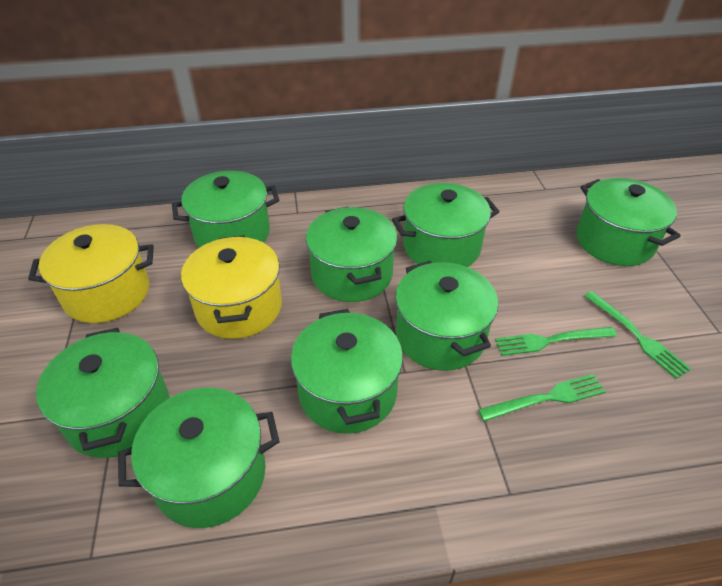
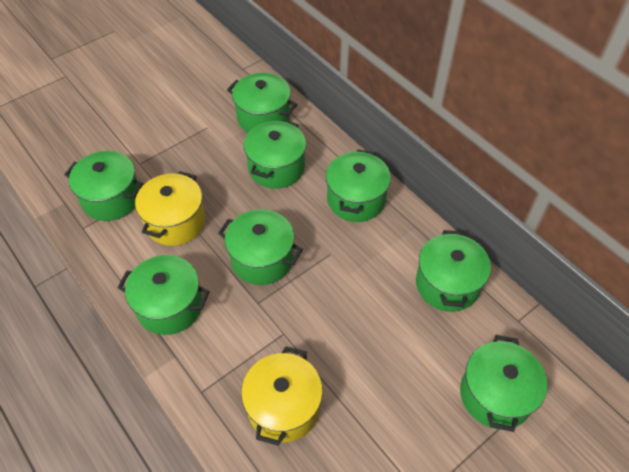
green fork: [478,374,606,421] [495,327,617,356] [584,291,691,379] = 3 -> none = 0

